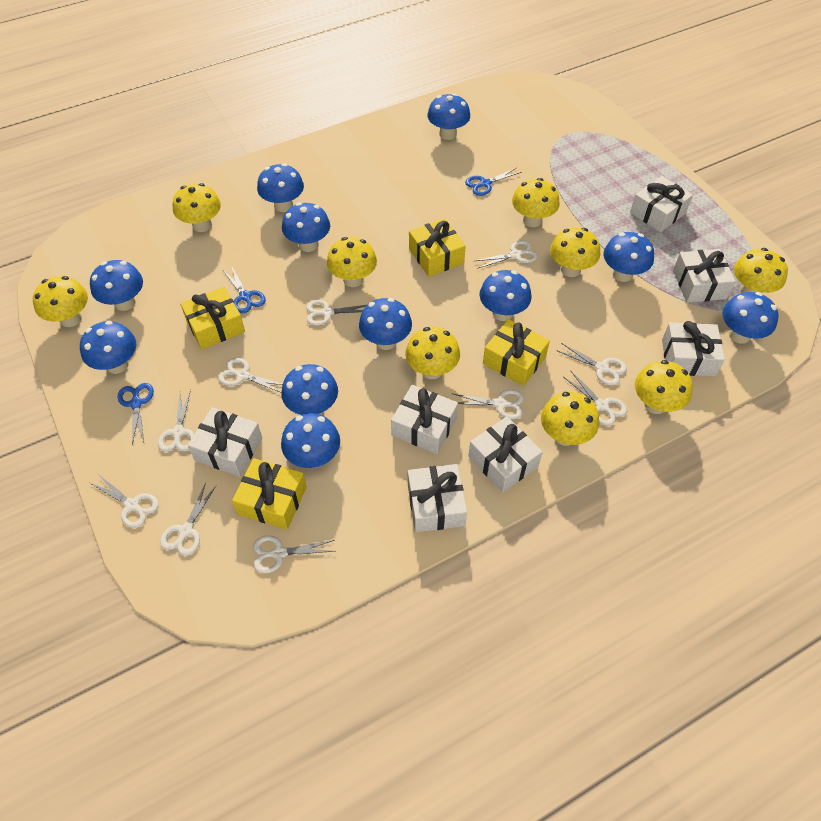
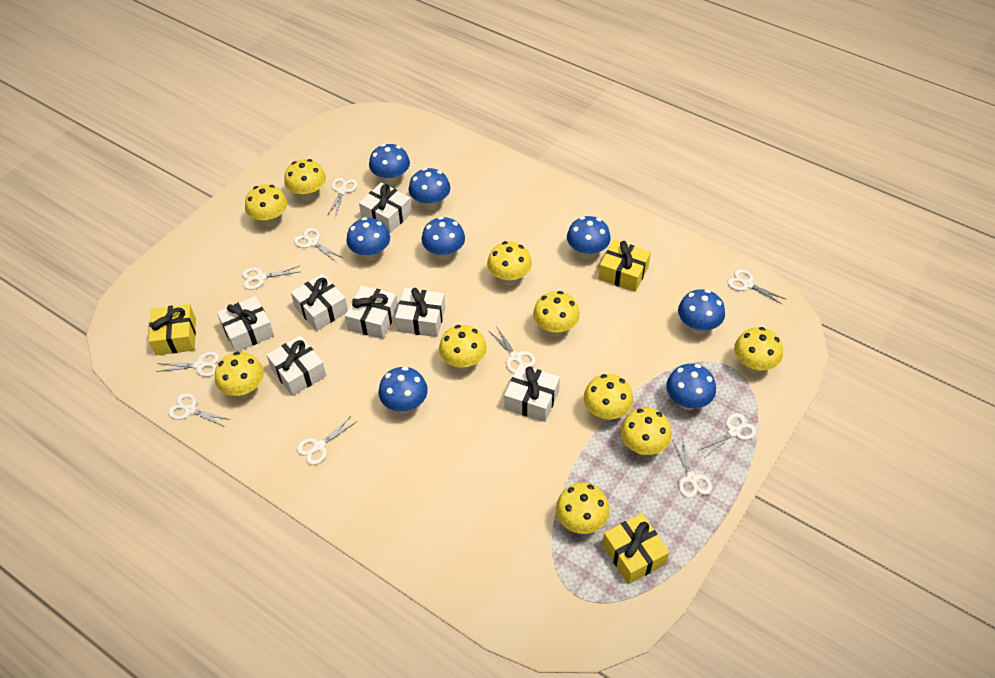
blue mushroom: [80,321,136,374] [90,260,143,311] [257,163,304,212] [281,364,338,415] [281,413,340,468] [282,203,330,252] [359,298,412,350] [427,93,470,140] [480,270,531,321] [604,232,654,282] [722,292,779,344] = 11 -> [347,217,390,261] [369,144,410,185] [379,367,428,413] [409,168,451,210] [421,217,465,260] [567,216,611,259] [666,364,716,410] [678,289,725,334] = 8
blue scissors: [118,383,154,445] [224,266,266,313] [465,168,522,196] = 3 -> none = 0
yellow gift: [180,287,245,349] [232,458,307,530] [409,218,466,277] [483,319,550,386] = 4 -> [149,304,196,355] [599,240,651,292] [602,513,670,584] = 3
yellow mushroom: [33,276,88,327] [173,183,221,232] [327,237,377,287] [406,327,460,379] [512,178,560,227] [541,392,599,446] [550,227,600,277] [635,360,693,414] [734,248,788,293] = 9 -> [215,352,264,398] [245,184,287,227] [284,159,326,201] [439,325,487,370] [487,241,532,285] [533,291,580,336] [556,483,610,534] [584,374,633,421] [621,408,672,455] [734,327,783,373] = 10

